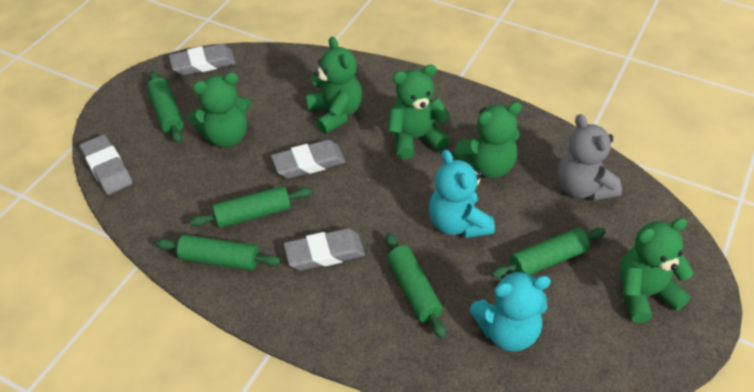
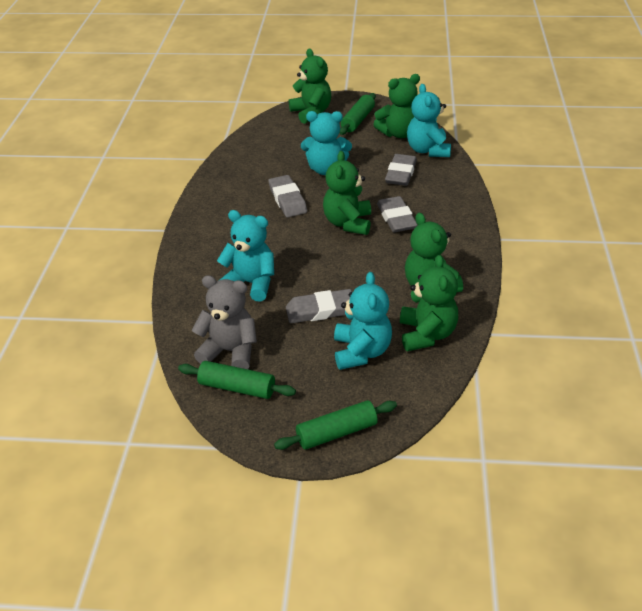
green rolling pin: [147,71,184,143] [156,235,281,270] [190,186,312,228] [386,233,446,339] [492,228,606,279] = 5 -> [178,361,296,399] [274,400,397,450] [340,93,376,135] = 3
turquoise teddy bear: [429,150,495,238] [469,270,551,352] = 2 -> [217,210,274,301] [301,111,352,175] [334,272,392,370] [407,84,451,157] = 4

